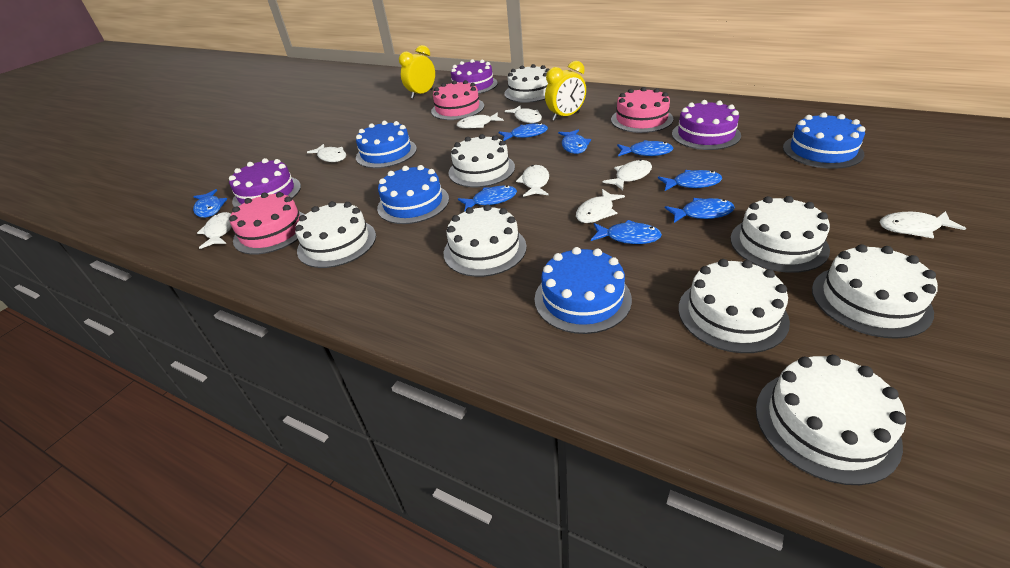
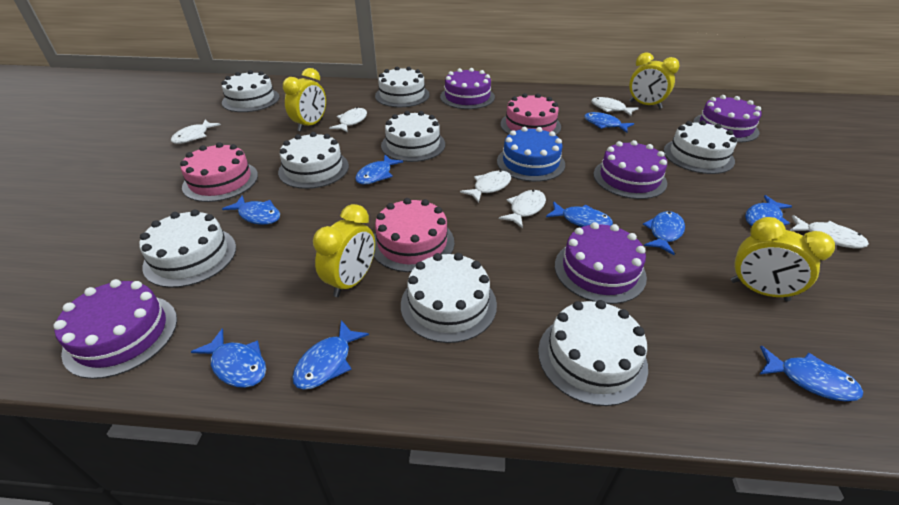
blue cake: [356,121,417,168] [377,165,449,224] [534,247,632,334] [783,112,865,169] = 4 -> [497,127,565,182] = 1
blue fish: [193,189,227,218] [458,185,517,211] [499,123,548,141] [558,129,591,154] [591,220,662,244] [617,140,673,156] [658,170,722,191] [665,198,735,223] = 8 -> [191,329,266,388] [222,195,280,225] [292,320,369,390] [355,155,403,185] [546,201,613,227] [584,112,634,133] [643,211,685,255] [745,195,792,226] [760,346,863,401] = 9
purple cake: [229,158,301,207] [451,59,498,94] [672,100,741,150] = 3 -> [53,279,177,379] [440,68,495,109] [555,222,647,304] [593,140,667,199] [693,95,762,143] = 5
white fish: [197,212,232,249] [307,144,346,162] [457,112,504,129] [505,105,542,123] [516,165,549,197] [576,189,625,223] [602,159,652,190] [880,211,966,238] = 8 -> [171,120,221,144] [329,107,367,133] [460,170,511,203] [499,190,546,228] [591,97,639,116] [790,215,869,248] = 6
yellow clock: [399,45,435,99] [545,61,586,121] = 2 -> [283,68,326,131] [313,204,375,297] [629,52,680,109] [731,217,835,302] = 4

